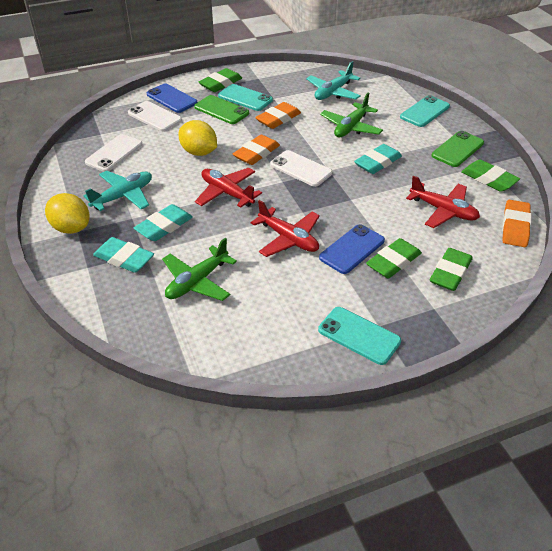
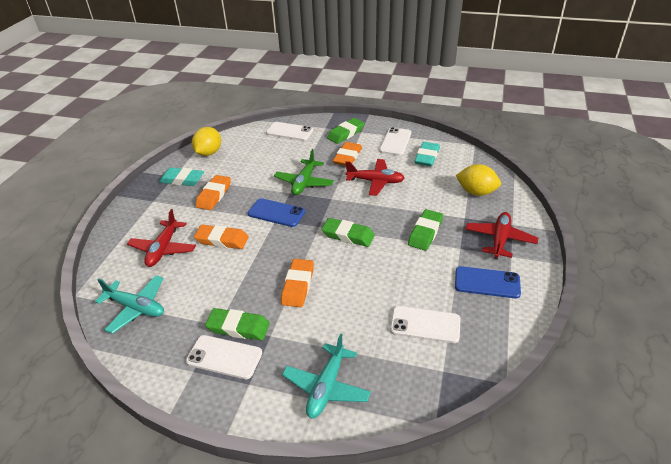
green phone: [194,95,249,124] [432,131,484,167] = 2 -> none = 0
green plane: [162,238,237,301] [320,93,383,138] = 2 -> [274,149,334,195] = 1
orange eraser: [233,135,280,165] [255,102,301,129] [502,200,532,247] = 3 -> [194,225,249,249] [195,175,231,210] [281,259,314,307] [333,142,362,166] = 4
turquoise eraser: [93,237,154,273] [134,204,193,241] [354,144,402,174] = 3 -> [159,168,204,186] [414,142,440,166] = 2
turquoise phone: [218,84,273,111] [318,307,401,365] [400,95,450,127] = 3 -> none = 0
white phone: [85,134,142,172] [128,101,182,131] [270,150,332,187] = 3 -> [186,335,262,379] [266,122,313,141] [379,127,411,156] [390,306,460,343] = 4

